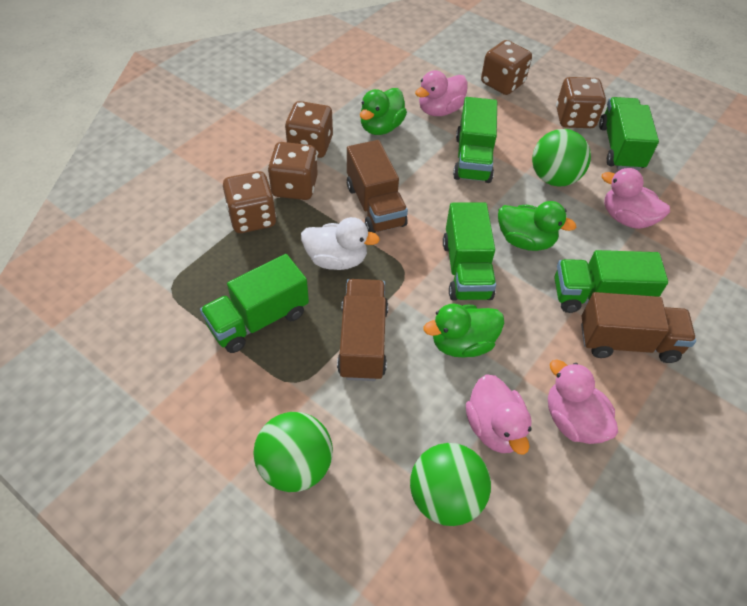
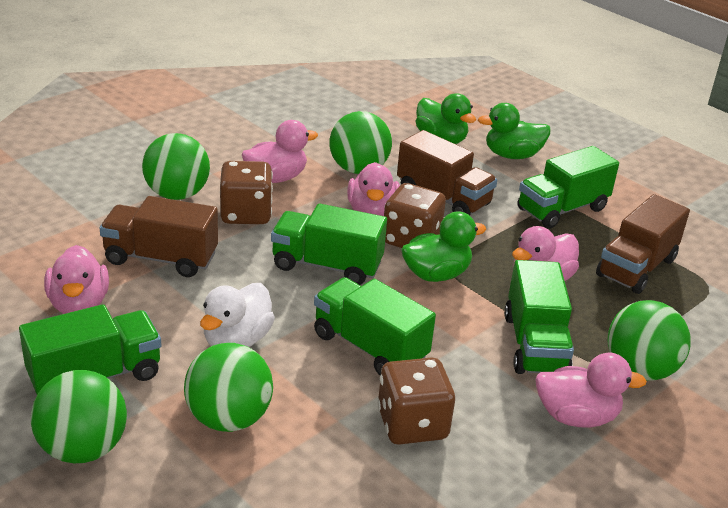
brown dice: [223,171,276,233] [268,142,318,200] [285,101,333,158] [481,40,532,95] [556,77,606,128] = 5 -> [220,161,273,224] [377,357,455,445] [384,183,446,248] = 3
green ball: [254,412,333,492] [410,443,491,526] [532,129,591,186] = 3 -> [31,370,127,463] [142,133,210,200] [184,343,273,432] [330,111,392,174] [607,300,691,381] = 5
pink duck: [415,70,468,116] [466,374,532,455] [548,359,618,444] [602,168,670,229] = 4 -> [44,245,109,314] [242,120,318,183] [347,162,400,216] [512,226,579,281] [535,353,647,428] = 5

